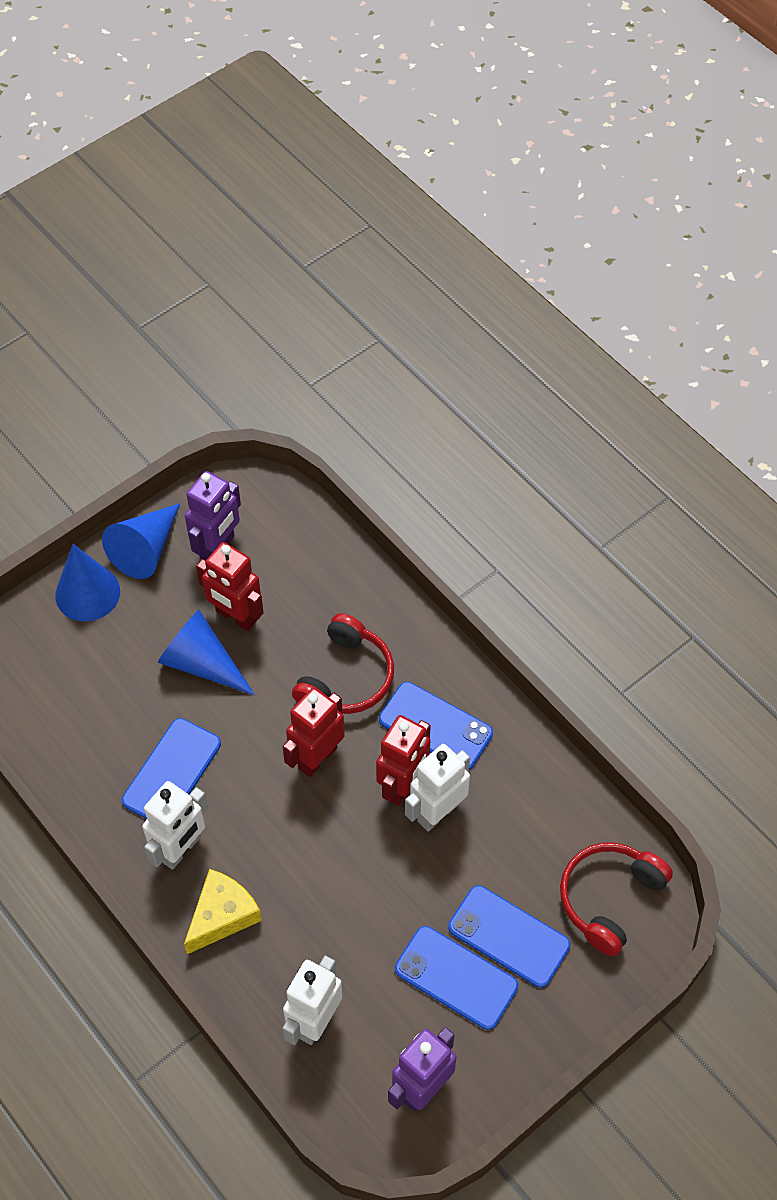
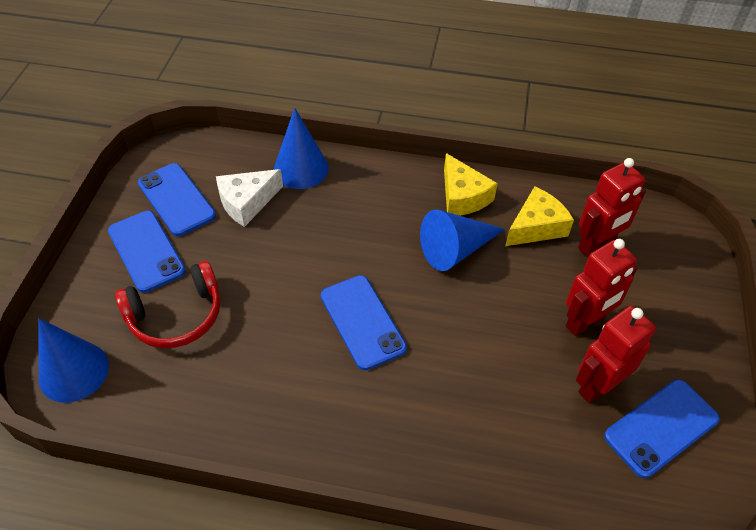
purple robot: [185,471,241,560] [388,1027,456,1111] = 2 -> none = 0
red headphones: [292,613,394,714] [560,842,673,956] = 2 -> [115,261,220,348] = 1
white cheese: none = 0 -> [216,169,283,227] = 1
white robot: [142,781,208,870] [283,955,343,1045] [405,744,470,832] = 3 -> none = 0
yellow cheese: [184,869,262,954] = 1 -> [444,153,498,216] [505,186,574,246] = 2

